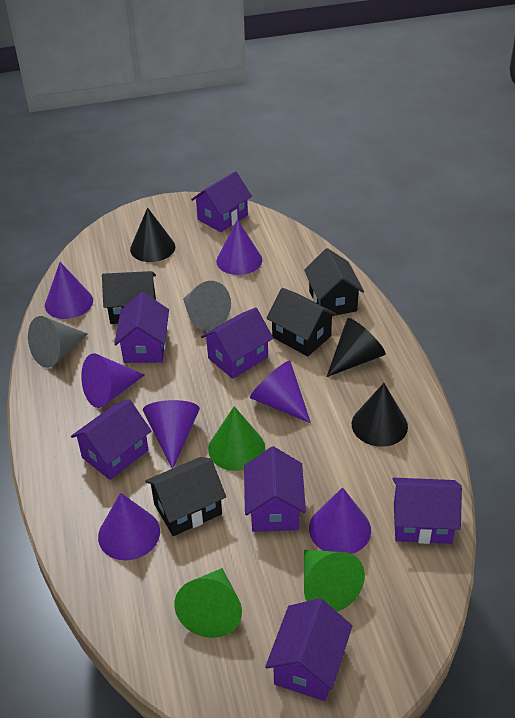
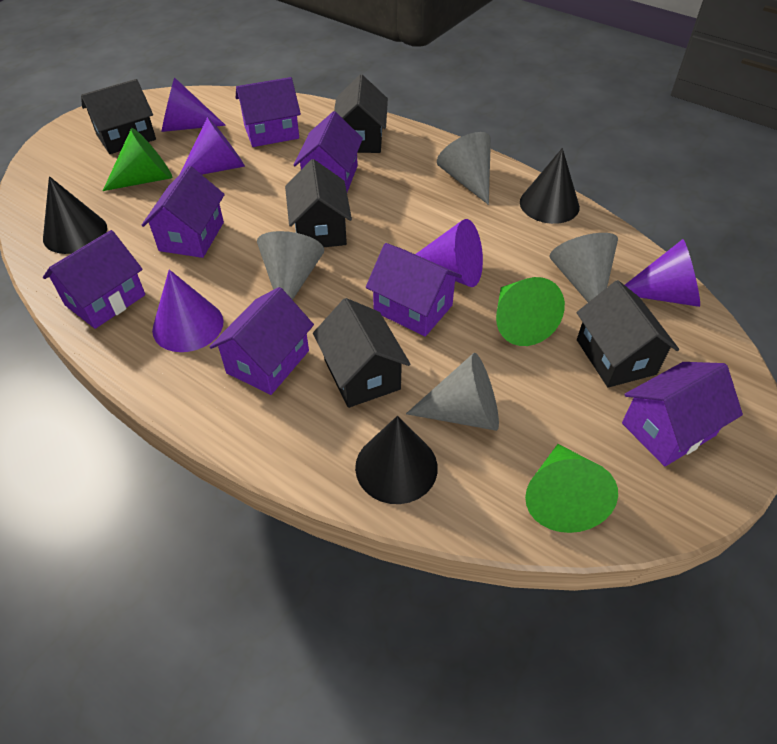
black house: [102,271,156,324] [145,457,226,536] [266,288,337,357] [304,248,364,316] = 4 -> [81,79,156,154] [285,159,352,247] [313,298,410,408] [334,74,388,153] [576,280,679,388] = 5
grey cone: [28,316,88,368] [183,281,231,331] = 2 -> [257,231,324,300] [406,353,499,431] [437,132,491,205] [549,233,618,302] = 4
purple cone: [45,262,93,319] [81,353,144,408] [98,492,160,560] [143,400,200,469] [216,219,262,275] [250,360,311,423] [309,487,371,554] = 7 -> [152,269,224,352] [161,77,226,132] [179,117,245,175] [415,219,483,287] [625,239,700,307] = 5

